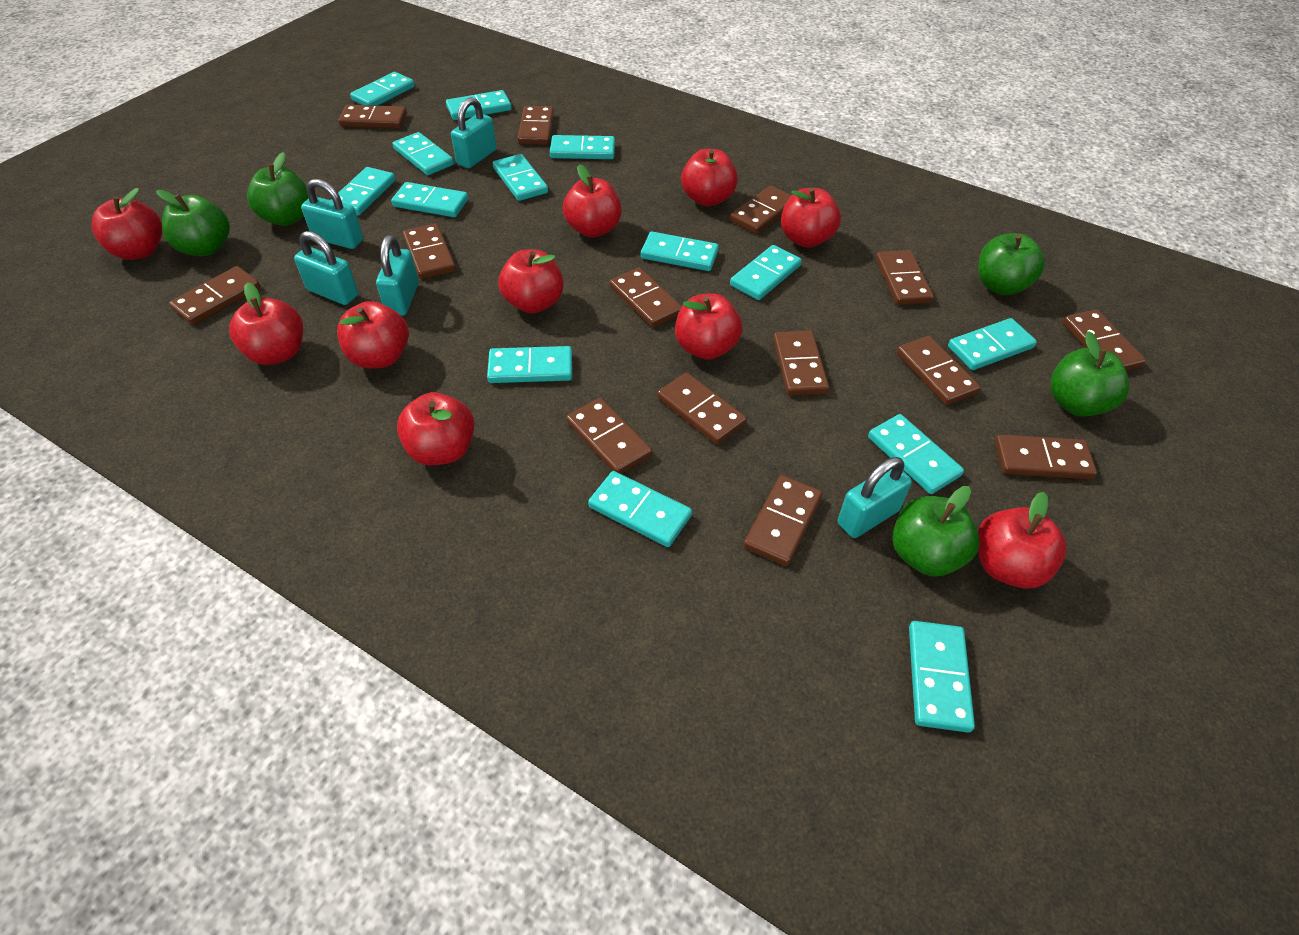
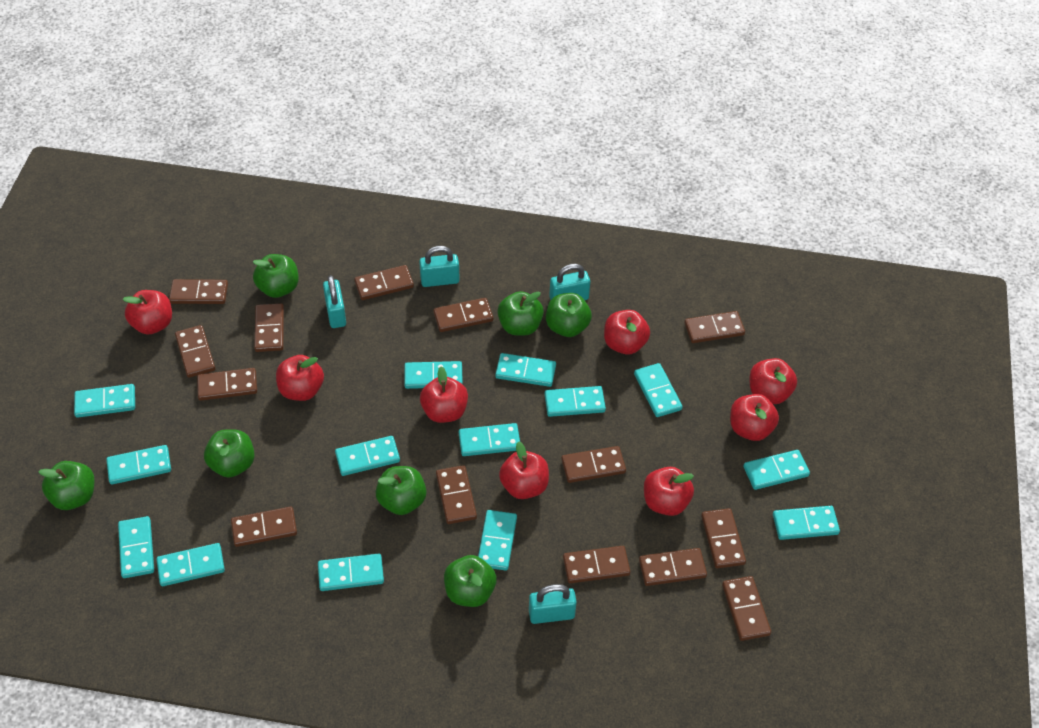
green apple: [156,190,230,256] [247,152,308,226] [892,486,979,576] [978,233,1045,295] [1050,331,1129,417] = 5 -> [38,461,94,510] [204,429,255,478] [253,254,299,298] [375,466,427,515] [444,555,497,607] [498,291,544,336] [546,293,592,337] = 7
red apple: [91,188,163,260] [229,282,303,365] [337,301,409,368] [397,392,475,465] [499,249,564,313] [563,164,621,237] [675,293,742,360] [681,149,738,206] [781,188,841,248] [978,492,1066,588] = 10 -> [123,290,172,335] [276,355,324,401] [420,366,468,423] [499,441,549,499] [604,310,650,355] [644,467,694,516] [730,394,779,441] [750,358,797,404] = 8
turquoise padlock: [294,231,358,305] [301,179,363,249] [376,235,419,316] [451,97,496,168] [838,457,912,538] = 5 -> [323,275,346,328] [419,246,460,287] [529,584,577,624] [549,264,590,300] = 4

